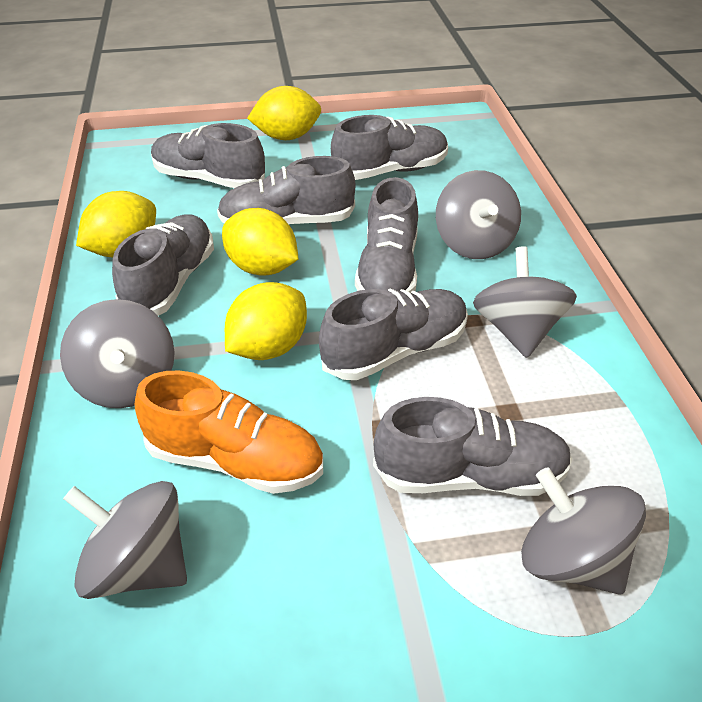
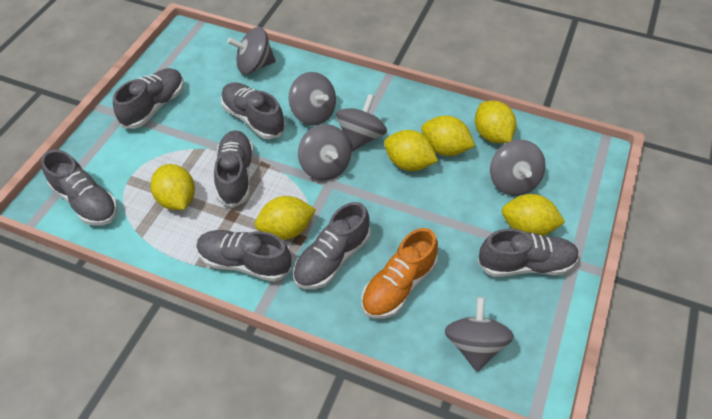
grey spinning top: [60,299,175,408] [63,481,187,599] [436,170,521,259] [473,246,577,358] [521,467,646,595] = 5 -> [227,27,276,74] [289,72,336,125] [298,124,351,180] [336,94,387,152] [445,297,514,371] [490,140,546,196] = 6
yellow lemon: [76,191,156,257] [222,208,298,276] [225,282,307,360] [247,86,321,140] = 4 -> [151,164,195,210] [255,196,316,240] [384,130,438,171] [421,116,475,156] [475,101,516,143] [502,194,565,236] = 6

